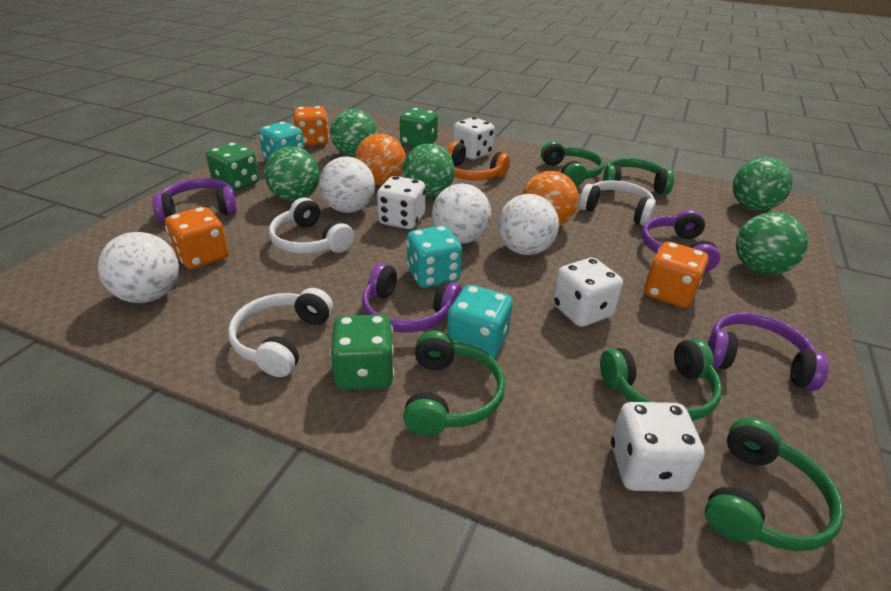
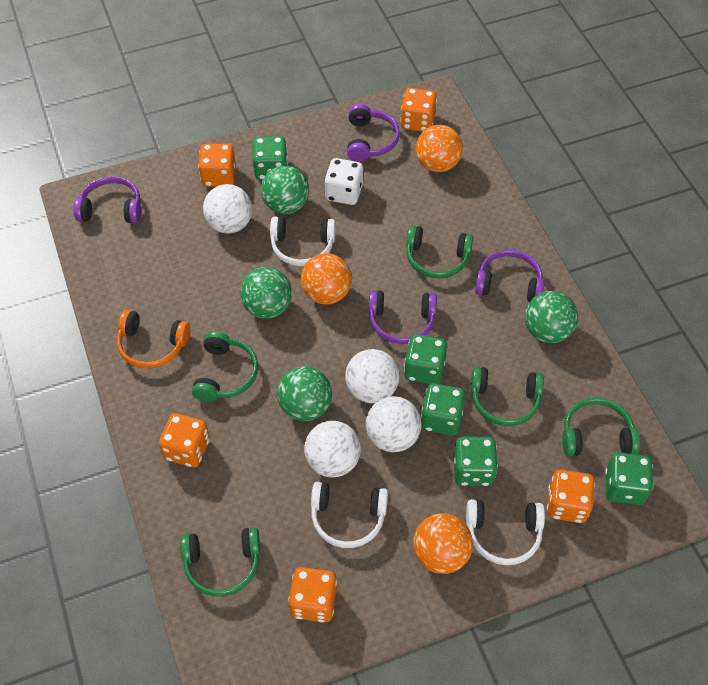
green ball: [264,146,320,201] [330,109,377,157] [403,144,455,197] [733,157,793,211] [736,212,808,275] = 5 -> [240,267,292,319] [261,165,309,214] [277,366,332,421] [525,291,578,343] = 4
green dice: [206,143,259,191] [330,315,394,390] [400,108,438,147] = 3 -> [253,136,288,180] [404,334,447,384] [421,383,465,436] [454,436,498,486] [605,452,653,505] = 5
orange ball: [355,133,406,186] [522,171,579,226] = 2 -> [301,253,352,305] [413,513,473,574] [416,125,463,172] = 3
orange dice: [165,207,229,269] [294,106,329,146] [644,242,708,308] = 3 -> [159,413,210,468] [198,144,236,187] [288,567,337,622] [400,88,437,132] [547,469,595,523] = 5
turquoise dice: [259,122,305,160] [406,226,462,288] [447,285,513,359] = 3 -> none = 0
white dice: [377,176,426,229] [453,117,495,160] [553,258,623,327] [611,402,705,492] = 4 -> [324,158,363,205] = 1

